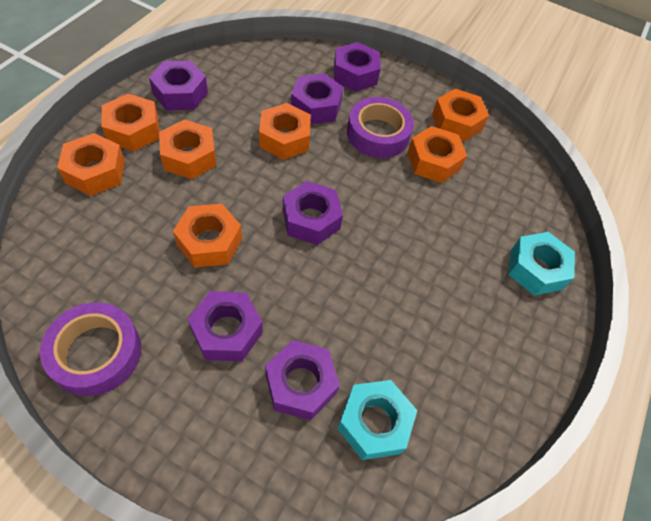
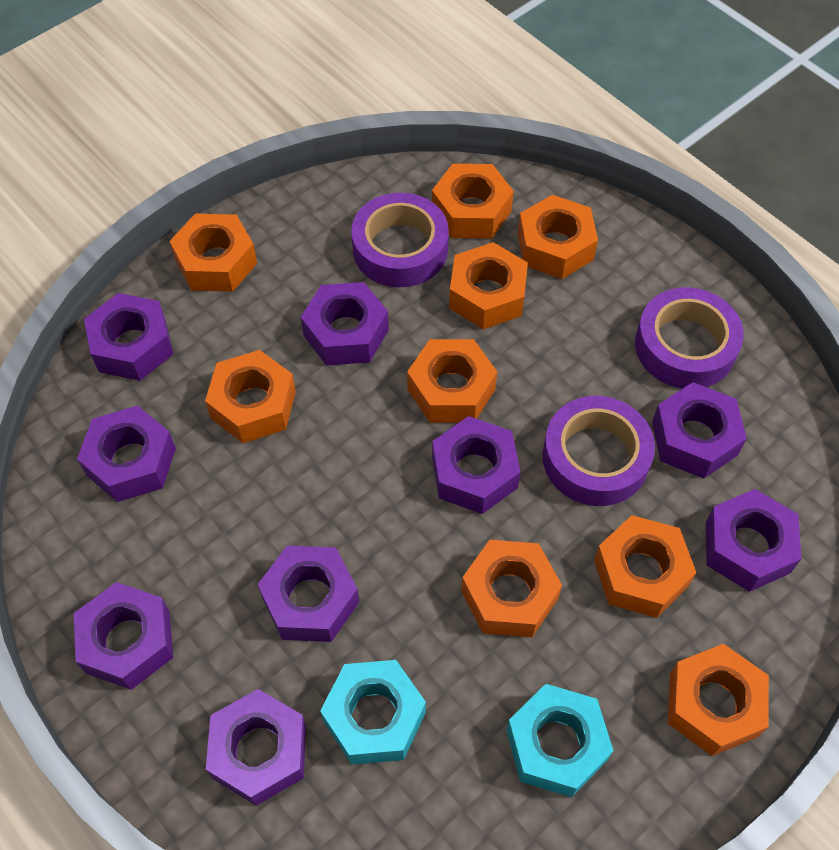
orange nut: [57,133,125,196] [101,94,159,151] [159,120,216,179] [173,204,242,268] [259,103,311,160] [407,126,467,183] [432,89,489,142] = 7 -> [170,214,257,292] [205,350,296,443] [407,339,497,423] [432,164,514,239] [449,242,528,329] [461,540,562,637] [518,195,598,279] [594,515,696,618] [668,644,769,756] = 9
purple nut: [149,61,208,111] [188,291,263,361] [265,340,340,420] [283,181,343,245] [291,73,344,124] [334,42,381,92] = 6 -> [74,582,173,690] [77,405,176,502] [84,293,173,381] [206,689,306,806] [258,545,359,642] [301,282,389,365] [432,416,520,514] [652,382,747,478] [706,489,801,592] = 9
purple tape: [40,302,141,396] [347,97,414,158] = 2 -> [351,193,449,287] [542,396,655,506] [635,287,744,389] = 3

